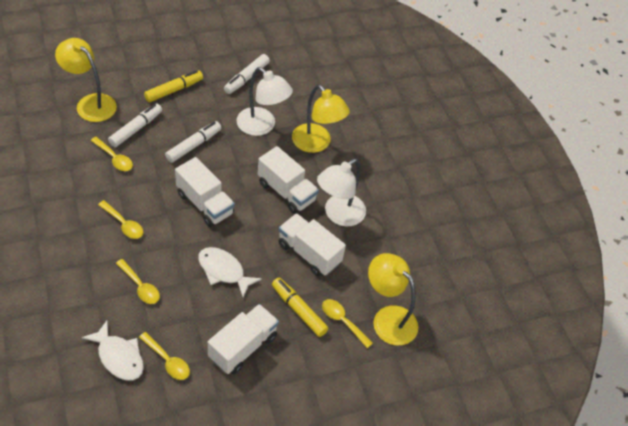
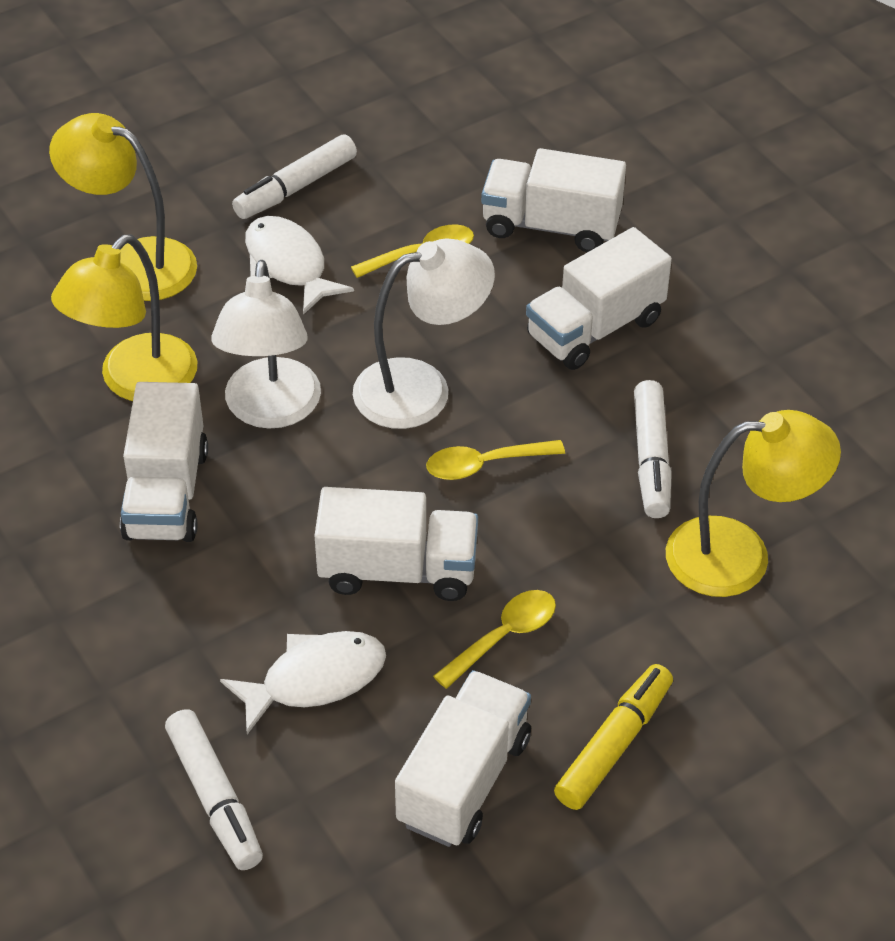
white truck: [175,157,235,227] [208,304,279,374] [258,146,319,214] [278,213,346,276] = 4 -> [120,382,208,542] [315,487,478,601] [395,670,531,847] [481,148,626,252] [526,227,672,370] = 5
yellow marker: [144,70,203,102] [272,278,329,337] = 2 -> [554,664,673,810] = 1
yellow spoon: [90,137,133,171] [98,200,143,239] [116,259,160,304] [139,332,190,380] [322,299,373,348] = 5 -> [351,224,474,278] [426,440,565,480] [433,590,556,689] = 3

